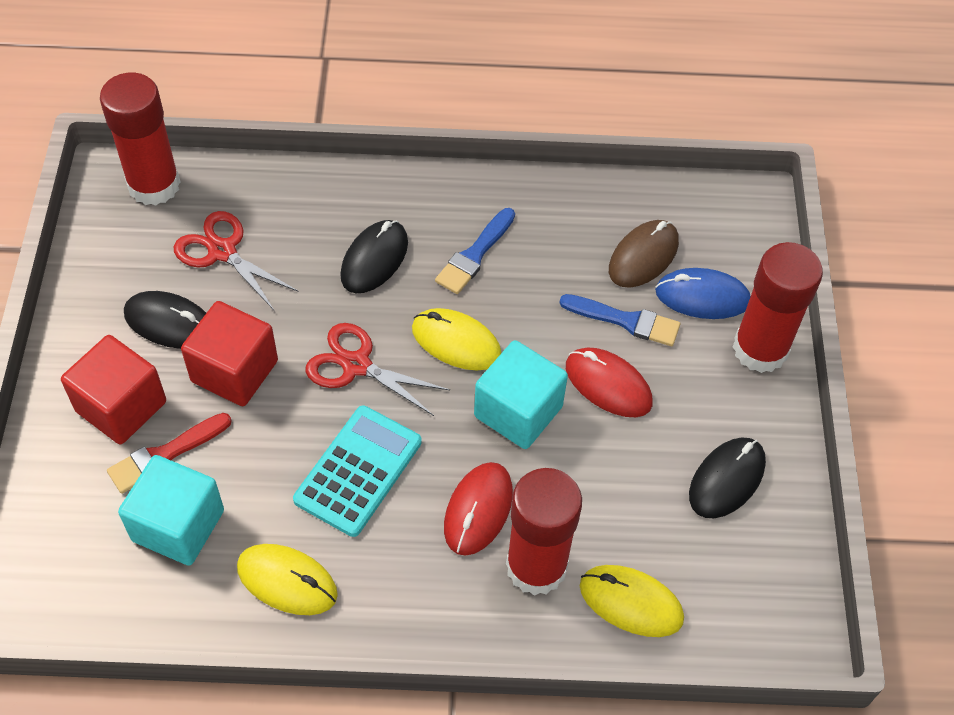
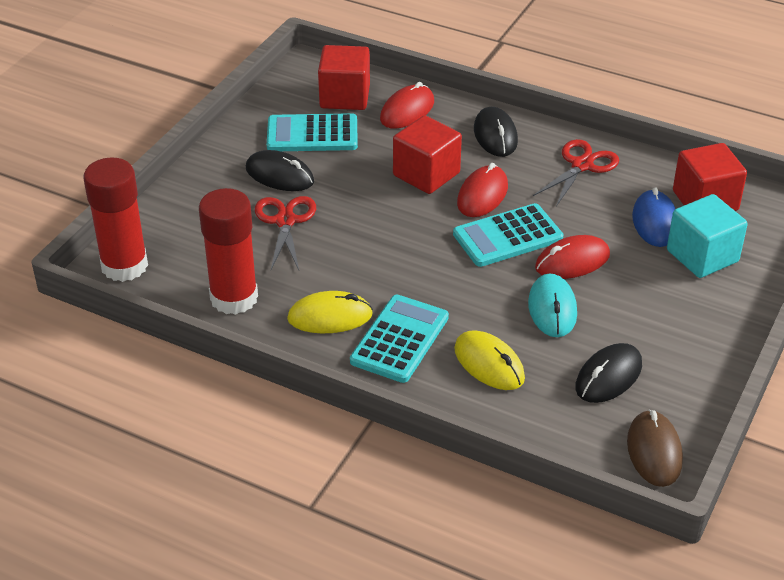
blue brush: [435,208,515,294] [559,294,680,346] = 2 -> none = 0
red brush: [107,413,232,494] = 1 -> none = 0
red cube: [61,335,166,444] [181,301,278,406] = 2 -> [318,45,370,110] [393,115,462,194] [673,143,747,211] = 3
red glue stick: [100,72,180,206] [506,468,582,596] [733,242,823,373] = 3 -> [83,158,148,282] [199,188,258,315] = 2
red mouse: [444,462,513,556] [566,348,653,417] = 2 -> [380,82,434,129] [457,163,508,217] [535,235,610,279] = 3
turquoise calculator: [293,406,422,537] = 1 -> [267,113,358,151] [350,295,449,383] [453,203,564,267] = 3
turquoise cube: [118,455,224,566] [474,340,568,449] = 2 -> [667,194,748,278] = 1
turquoise mouse: none = 0 -> [528,273,577,337] = 1
yellow mouse: [237,544,338,615] [412,308,501,370] [580,565,684,637] = 3 -> [287,291,373,333] [454,330,525,390] = 2

